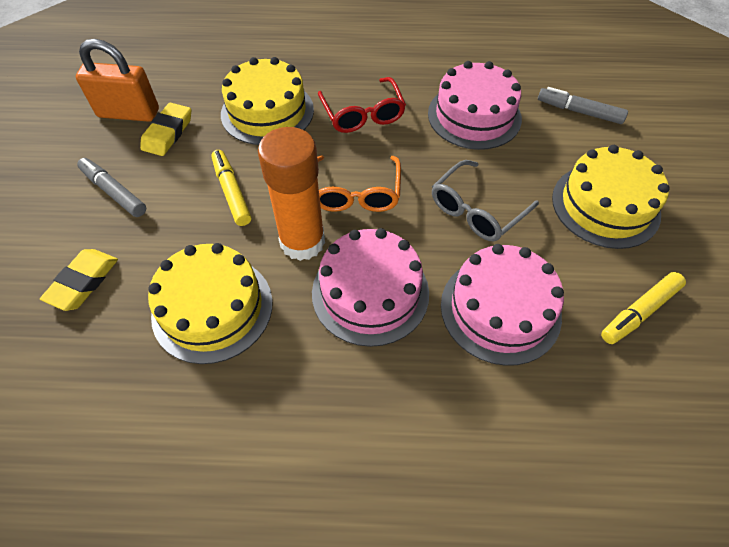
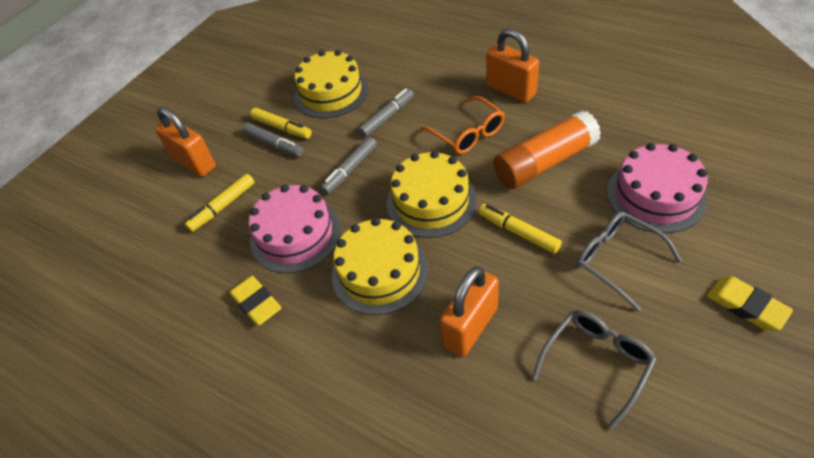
grey glasses: [432,160,539,241] = 1 -> [532,310,657,430] [577,212,682,312] = 2
grey marker: [77,158,146,217] [538,87,628,124] = 2 -> [242,123,304,157] [320,137,377,195] [358,88,414,138] = 3
orange padlock: [76,39,159,122] = 1 -> [155,107,216,177] [440,266,499,357] [486,29,539,102] = 3
pink cake: [312,228,429,347] [428,61,522,150] [441,244,564,366] = 3 -> [249,184,341,273] [607,143,708,233] = 2
red glasses: [318,77,406,133] = 1 -> none = 0
yellow marker: [211,150,251,226] [601,272,686,344] = 2 -> [185,174,255,232] [250,108,312,139] [479,204,562,254] = 3

